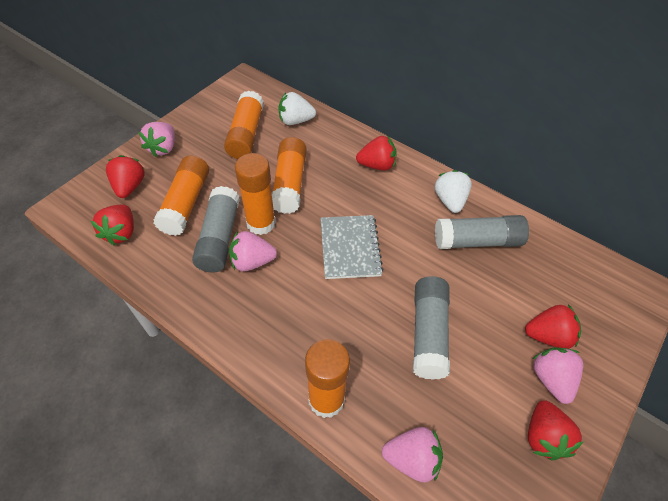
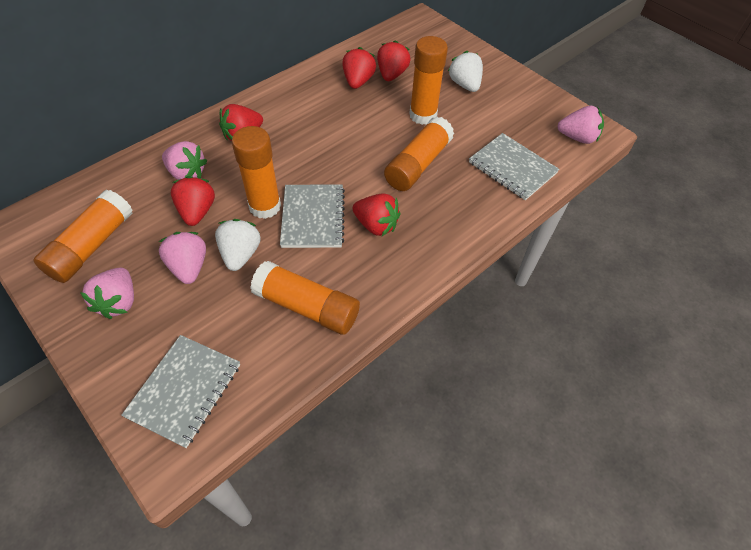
grey glue stick: [192,186,240,273] [413,276,450,380] [435,215,529,249] = 3 -> none = 0
grey notebook: [320,215,384,279] = 1 -> [121,335,240,448] [280,185,345,248] [469,133,560,200] = 3

